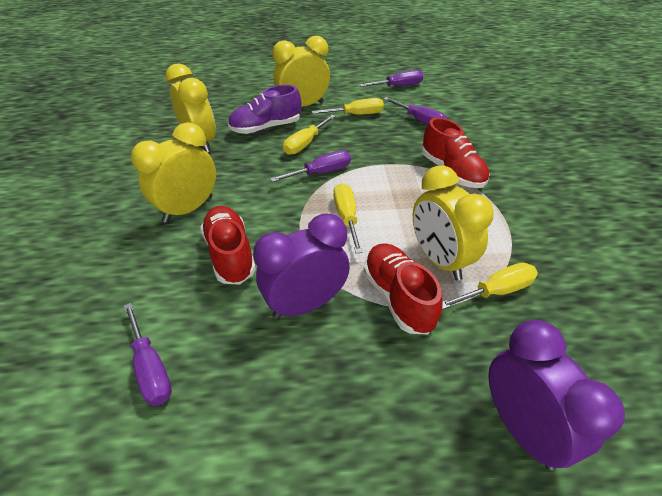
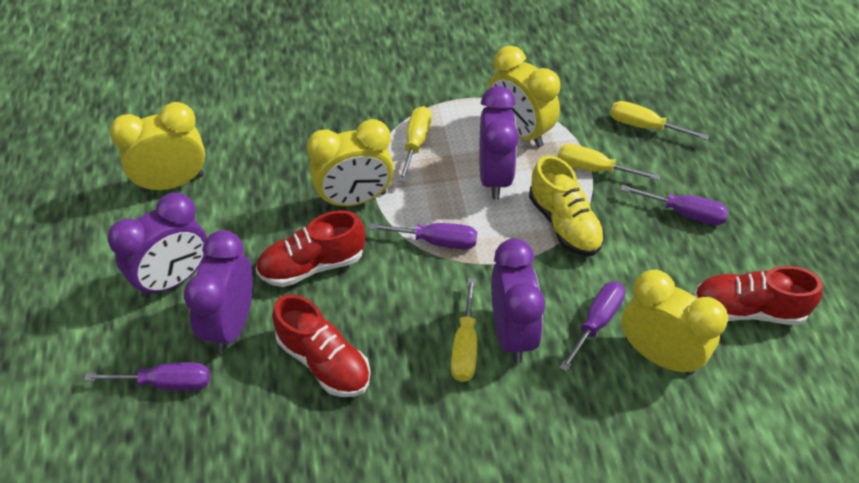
purple clock: [253,214,350,319] [488,320,625,470] = 2 -> [107,192,207,298] [184,230,253,354] [479,86,519,200] [491,239,545,363] = 4
purple shoe: [228,85,301,134] = 1 -> none = 0
yellow shoe: none = 0 -> [529,155,605,256] = 1

